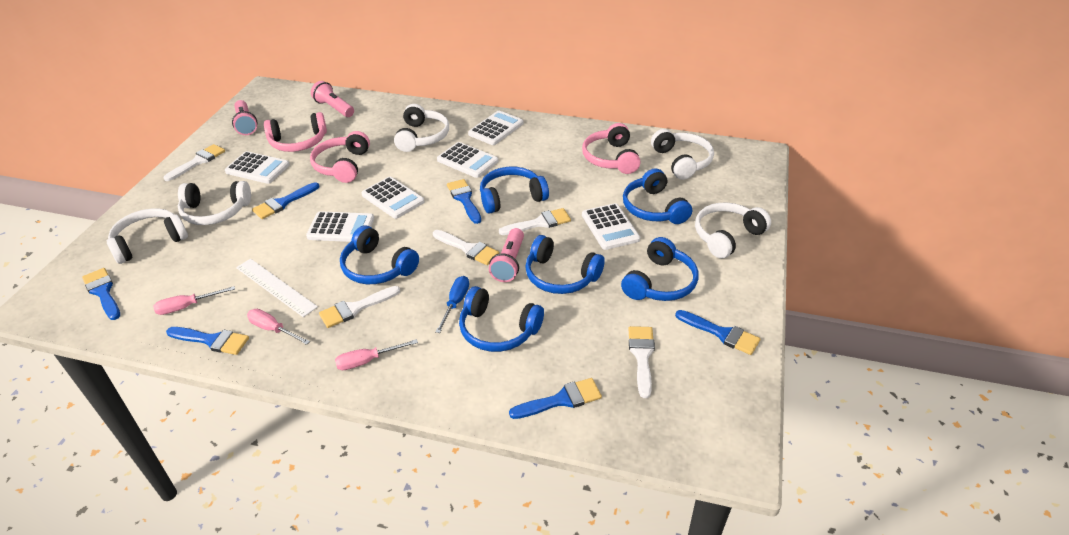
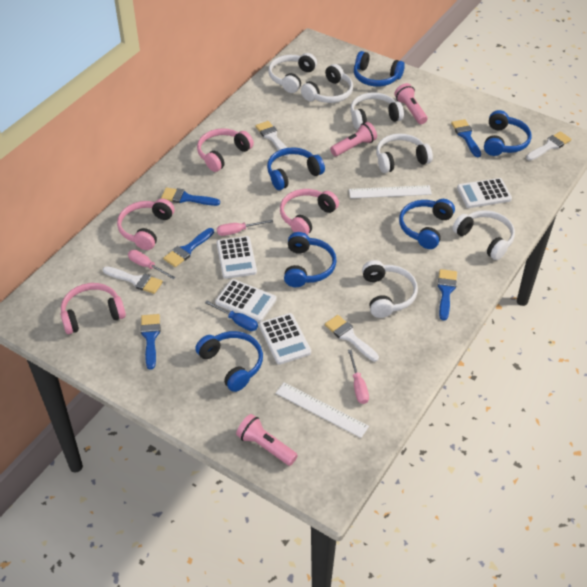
blue brush: [82,268,120,320] [166,327,249,355] [252,182,319,219] [447,179,481,224] [509,378,602,419] [675,310,760,355] = 6 -> [141,314,160,370] [161,187,220,206] [163,228,214,267] [437,269,457,321] [451,119,481,157] = 5
pink headphones: [264,112,327,152] [310,131,370,183] [582,123,640,174] = 3 -> [61,283,126,334] [117,198,174,250] [197,128,254,172] [280,189,339,235] = 4
white brush: [164,144,225,181] [319,286,400,328] [433,230,499,265] [499,208,571,235] [628,326,655,398] = 5 -> [103,266,163,294] [255,121,290,157] [325,315,379,362] [526,132,571,161] = 4
white calculator: [225,151,290,184] [306,211,374,242] [361,177,424,219] [437,142,498,178] [468,111,524,145] [582,203,640,250] = 6 -> [215,279,277,322] [217,236,257,279] [259,313,311,365] [457,178,512,208] = 4
white headphones: [107,208,188,264] [178,181,251,225] [394,104,449,152] [651,129,714,180] [695,202,771,259] = 5 -> [268,53,317,93] [301,64,353,103] [350,92,404,129] [362,260,418,318] [376,133,433,173] [452,210,515,260] = 6
white ruler: [236,259,318,317] = 1 -> [276,382,369,438] [349,185,432,198] = 2

